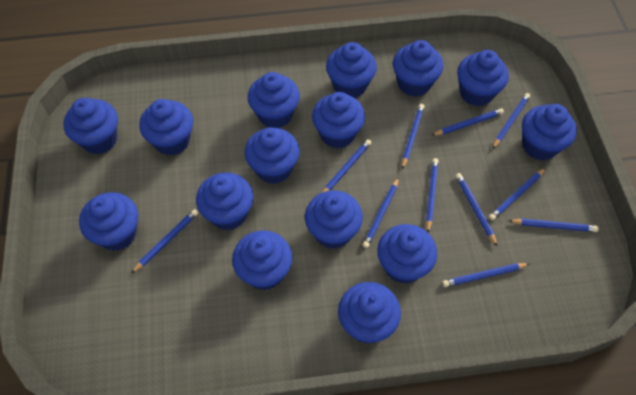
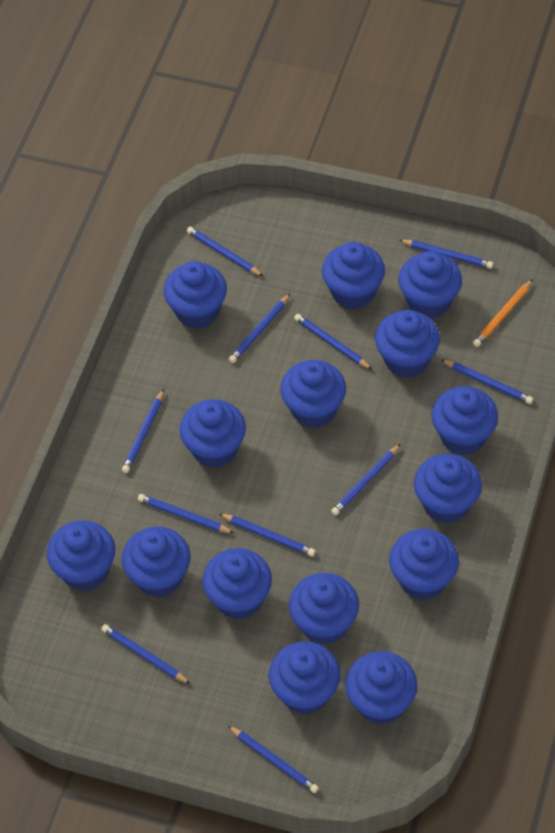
orange pencil: none = 0 -> [473,279,533,347] = 1

